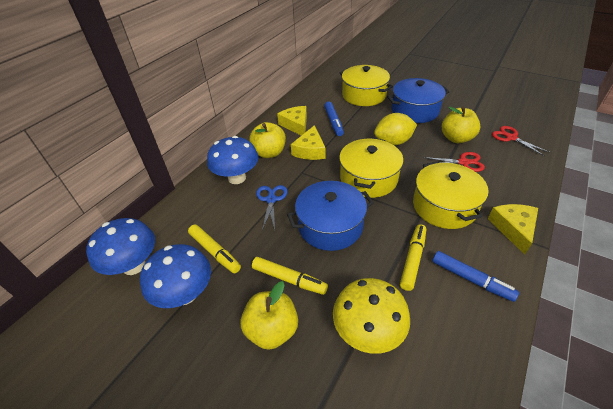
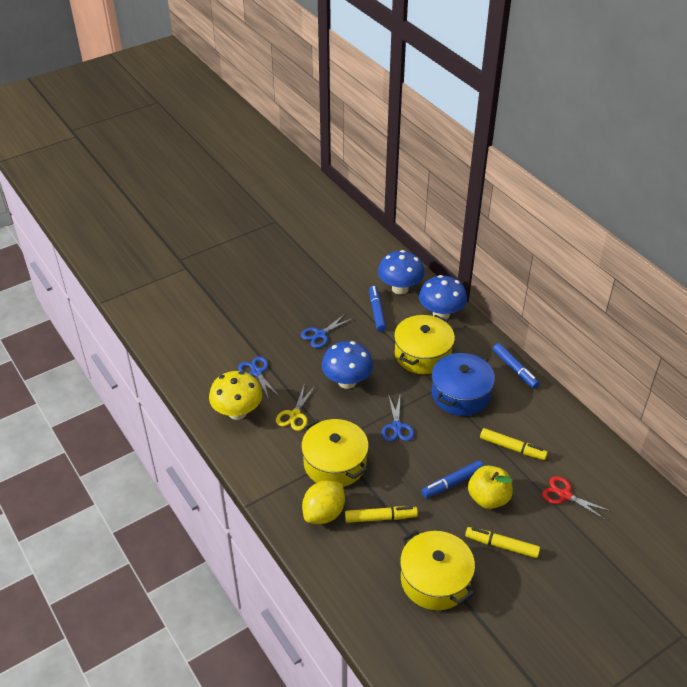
blue marker: [324,102,344,136] [432,251,519,302] = 2 -> [369,286,386,332] [422,461,484,498] [493,343,539,389] = 3
blue pot: [287,181,374,251] [387,78,449,123] = 2 -> [432,353,495,416] = 1
blue scissors: [256,185,287,230] = 1 -> [238,356,280,400] [301,313,353,348] [382,394,414,442] = 3
red scissors: [424,152,485,172] [492,126,550,156] = 2 -> [542,476,610,520] = 1
yellow apple: [241,281,298,350] [249,122,286,158] [442,107,480,143] = 3 -> [468,465,513,509] = 1
yellow cheese: [277,106,307,136] [291,125,326,160] [488,204,538,255] = 3 -> none = 0
yellow scissors: none = 0 -> [276,383,315,431] = 1

